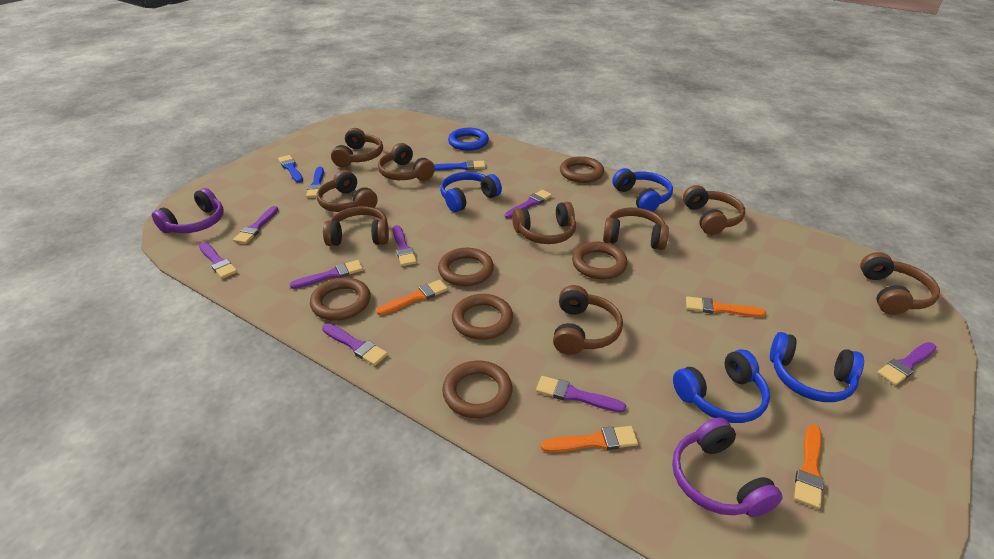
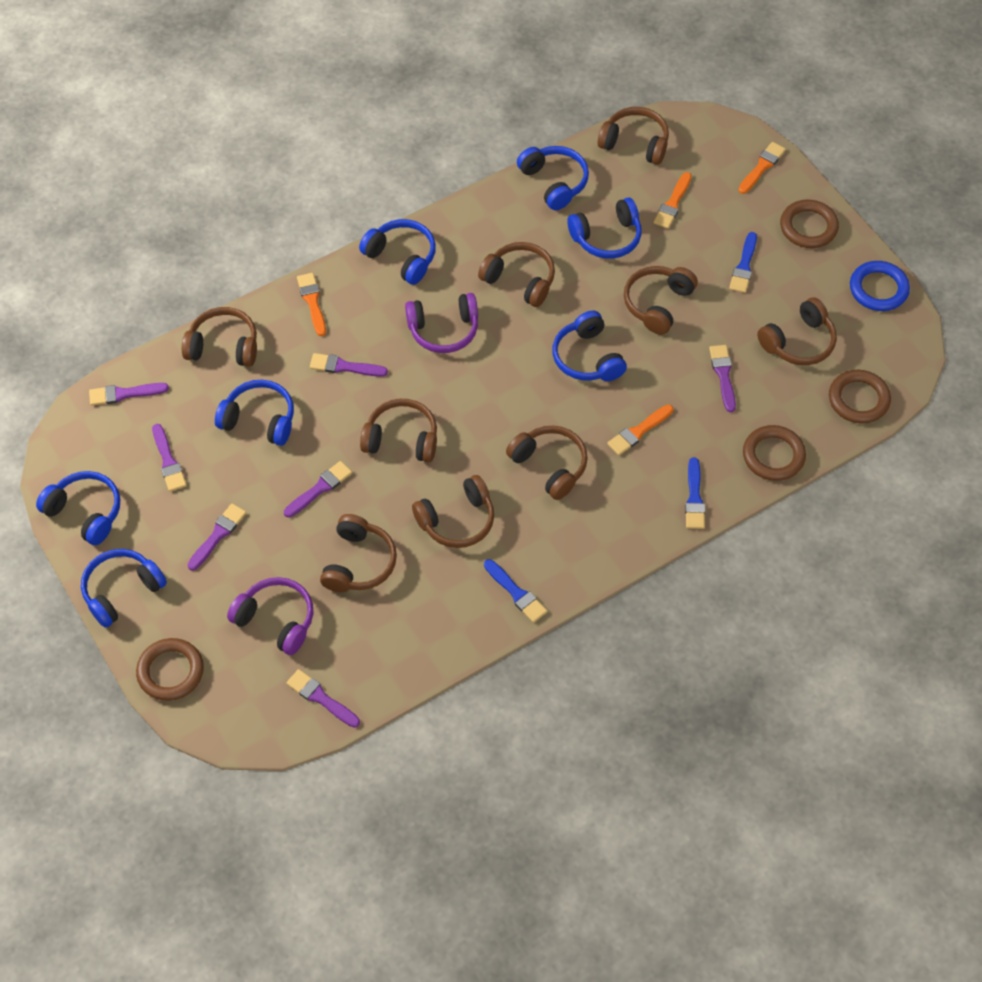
blue headphones: [440,172,502,212] [612,168,673,212] [673,349,770,423] [770,332,864,402] = 4 -> [36,471,120,545] [81,549,167,628] [215,380,294,446] [359,219,436,285] [517,146,589,210] [552,311,627,381] [567,197,642,259] = 7
brown ring: [310,277,370,321] [438,248,494,286] [442,361,512,418] [452,294,513,340] [560,156,604,183] [572,242,628,279] = 6 -> [136,638,204,701] [743,425,806,481] [780,200,839,248] [829,370,891,424] = 4
purple brush: [199,242,237,279] [233,206,278,244] [290,260,363,289] [322,323,388,366] [393,225,417,266] [505,190,552,219] [536,376,626,412] [877,342,937,385] = 8 -> [89,383,169,406] [152,424,187,492] [187,504,246,571] [284,461,352,517] [287,669,360,728] [310,353,388,377] [709,345,736,412] = 7

